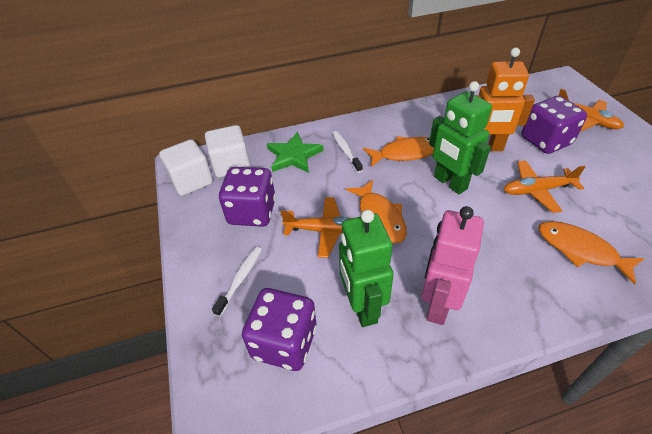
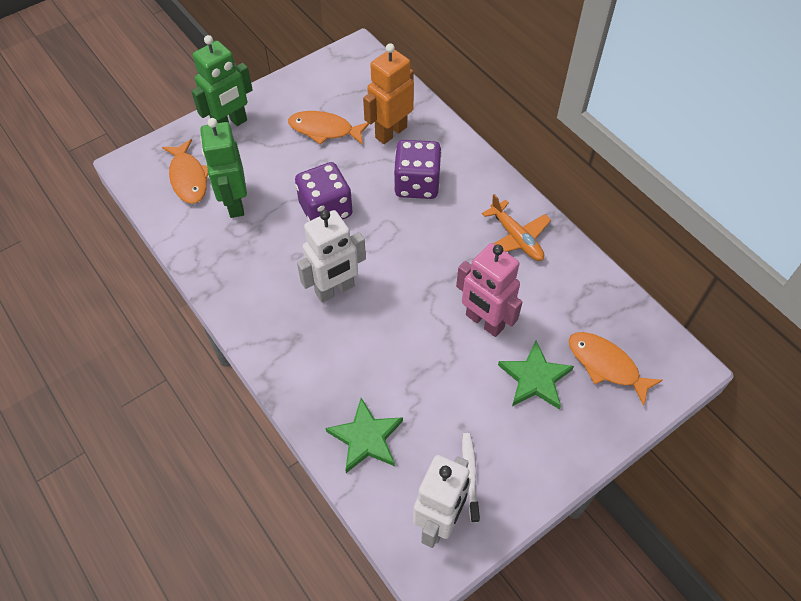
green star: [267,132,323,173] = 1 -> [326,398,403,473] [498,341,574,409] = 2
orange plane: [281,197,352,258] [504,160,586,213] [559,89,624,132] = 3 -> [482,194,551,261] = 1
purple dice: [219,167,276,227] [242,288,316,371] [522,96,587,154] = 3 -> [295,162,353,221] [394,140,442,199] = 2
white cube: [159,139,213,196] [205,125,250,178] = 2 -> none = 0
white robot: none = 0 -> [297,210,366,302] [413,455,471,548] = 2
white toothbrush: [212,247,262,317] [332,131,363,173] = 2 -> [462,433,480,523] = 1

